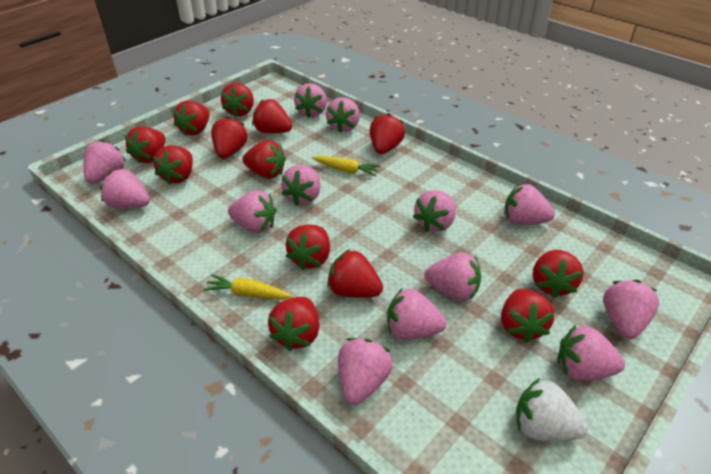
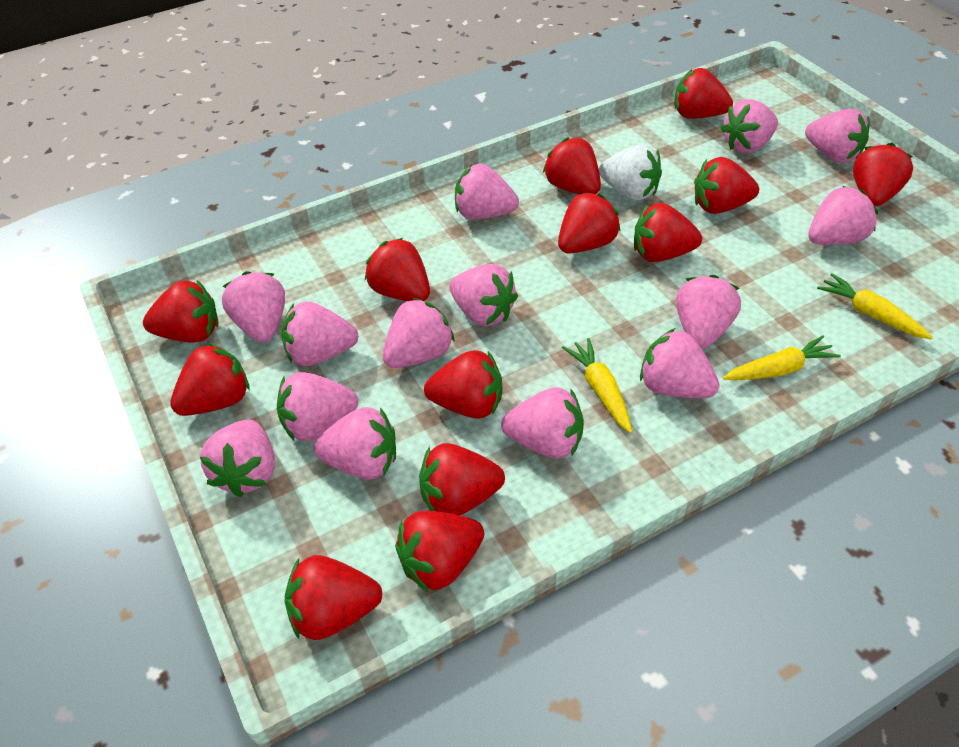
pink strawberry: [84,140,126,184] [100,169,150,209] [228,190,277,233] [281,165,321,205] [294,83,327,118] [326,97,360,133] [338,338,393,405] [387,288,447,340] [413,190,456,232] [425,253,481,301] [504,184,555,225] [557,325,625,381] [603,280,659,339] = 13 -> [200,420,275,497] [222,271,285,343] [277,372,358,441] [281,302,359,366] [314,407,396,480] [383,298,455,368] [449,264,518,326] [455,164,519,220] [501,387,584,459] [640,328,720,398] [676,275,741,349] [720,99,778,153] [805,109,870,163] [808,186,879,245] = 14
yellow carrot: [203,274,292,299] [312,156,381,176] = 2 -> [562,338,632,433] [723,335,841,380] [817,273,933,339] = 3

